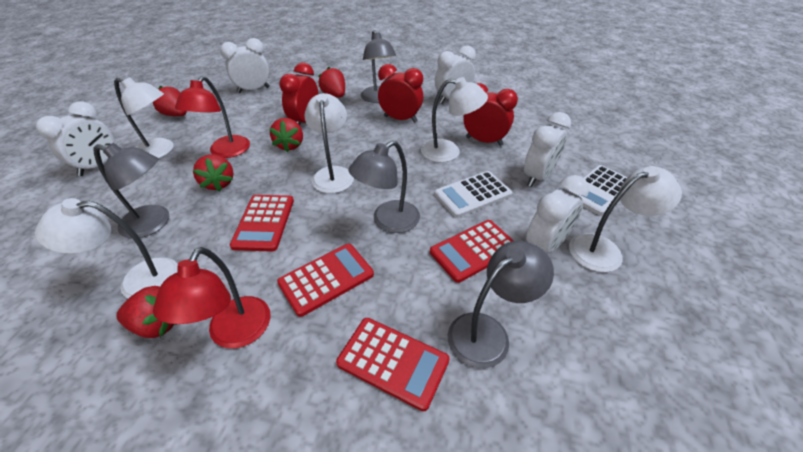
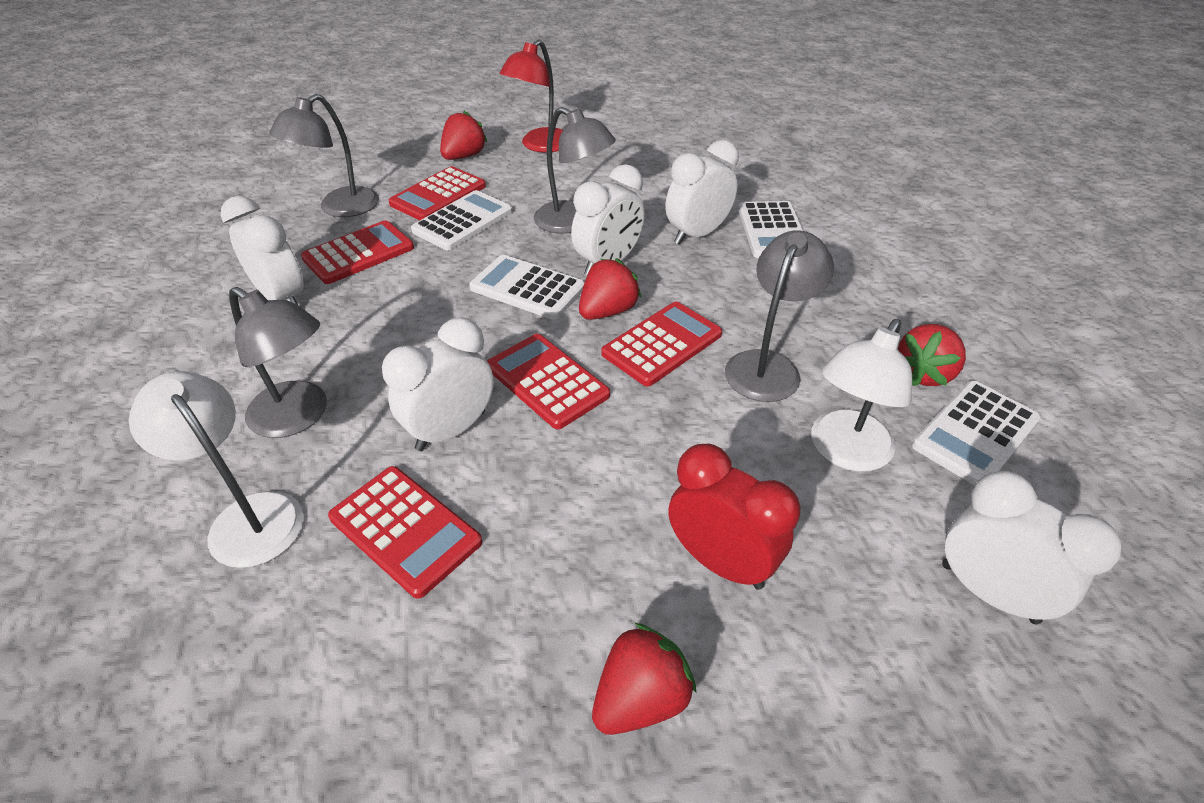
red calculator: [230,195,294,252] [277,244,374,317] [336,318,450,411] [430,220,514,283] = 4 -> [301,220,414,284] [328,466,482,599] [389,166,486,221] [487,334,610,429] [601,302,722,386] = 5
red clock: [279,63,318,125] [378,64,423,123] [463,83,518,146] = 3 -> [668,443,800,590] = 1
red lamp: [153,247,270,348] [175,76,250,158] = 2 -> [499,40,563,153] = 1
red strawberry: [116,286,177,338] [153,86,187,116] [193,154,234,191] [269,118,303,152] [318,67,345,97] = 5 -> [440,111,487,160] [579,258,641,320] [592,623,697,735] [898,324,966,386] = 4
white calculator: [434,171,513,218] [568,165,628,216] = 2 -> [411,190,512,250] [469,255,585,320] [738,201,804,258] [912,381,1041,485] = 4
white lamp: [35,198,178,299] [114,77,174,159] [304,93,354,193] [421,77,488,162] [569,166,682,272] = 5 -> [129,371,304,568] [811,319,912,472] = 2

